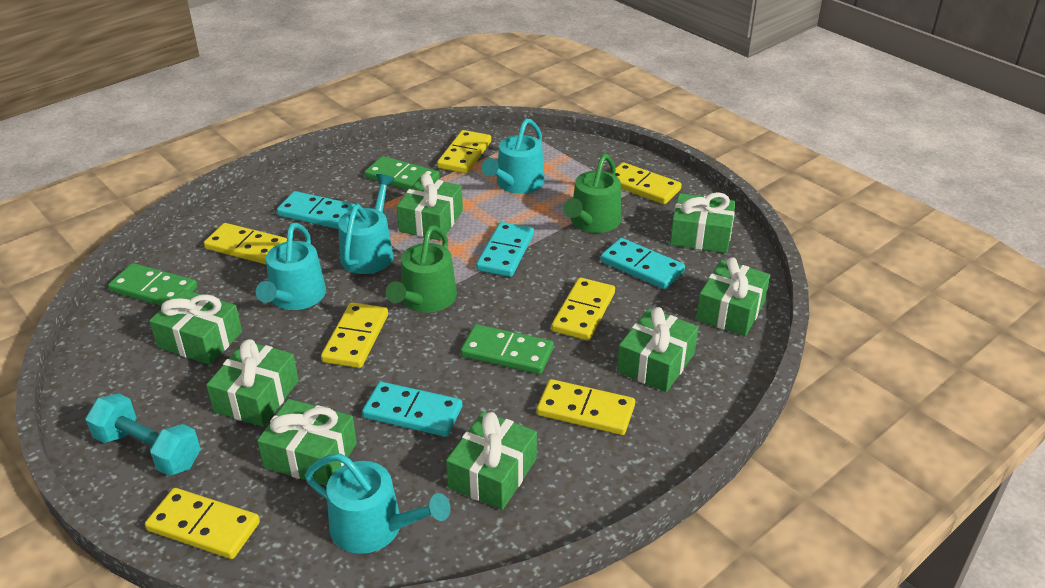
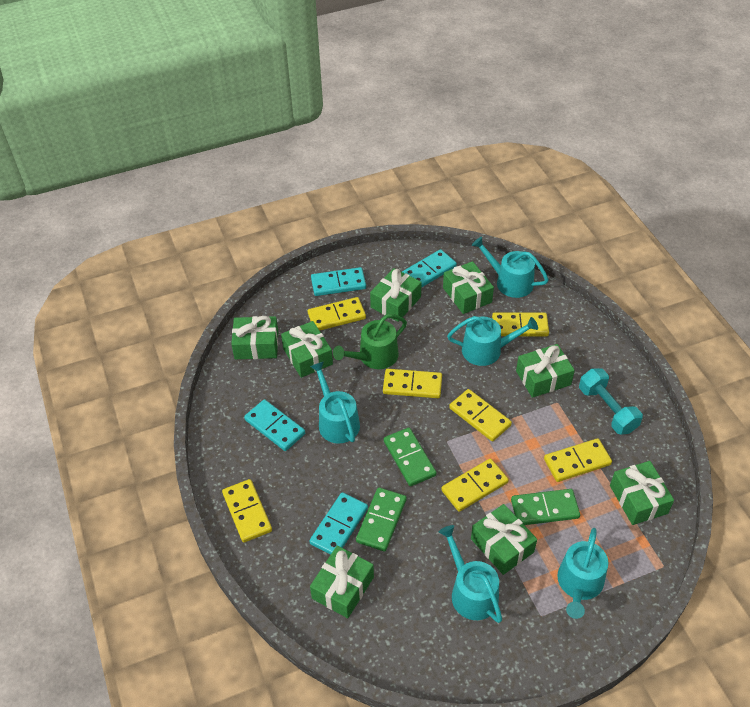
green watering can: [386,225,457,313] [564,154,621,233] = 2 -> [333,314,407,369] = 1
turquoise watering can: [256,223,326,310] [305,453,450,554] [338,174,394,274] [482,118,545,194] = 4 -> [310,361,360,444] [439,525,502,623] [447,316,538,366] [472,237,549,298] [557,528,608,619] = 5

